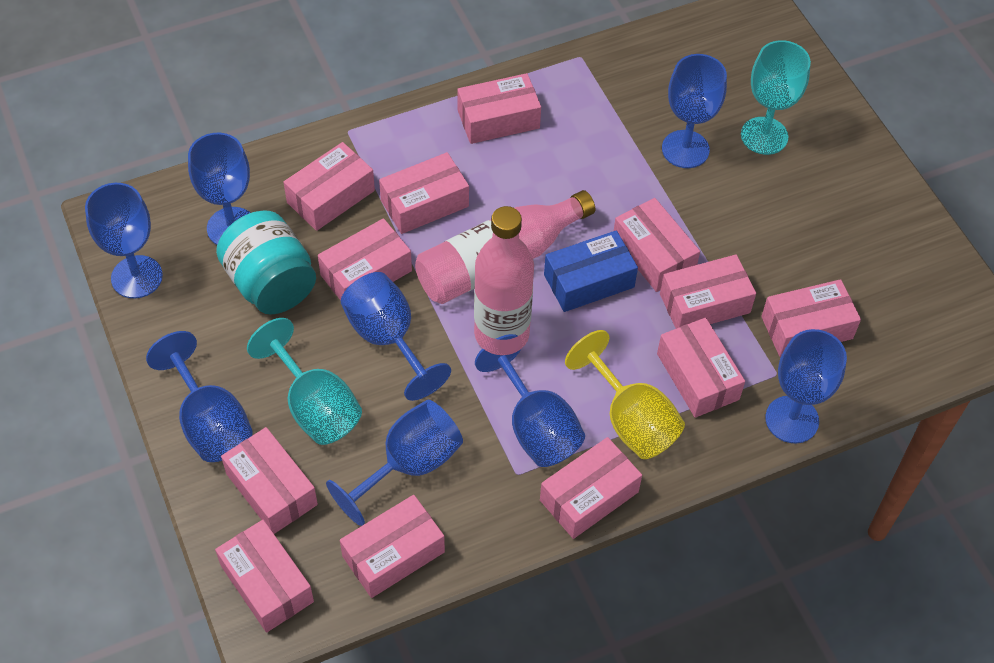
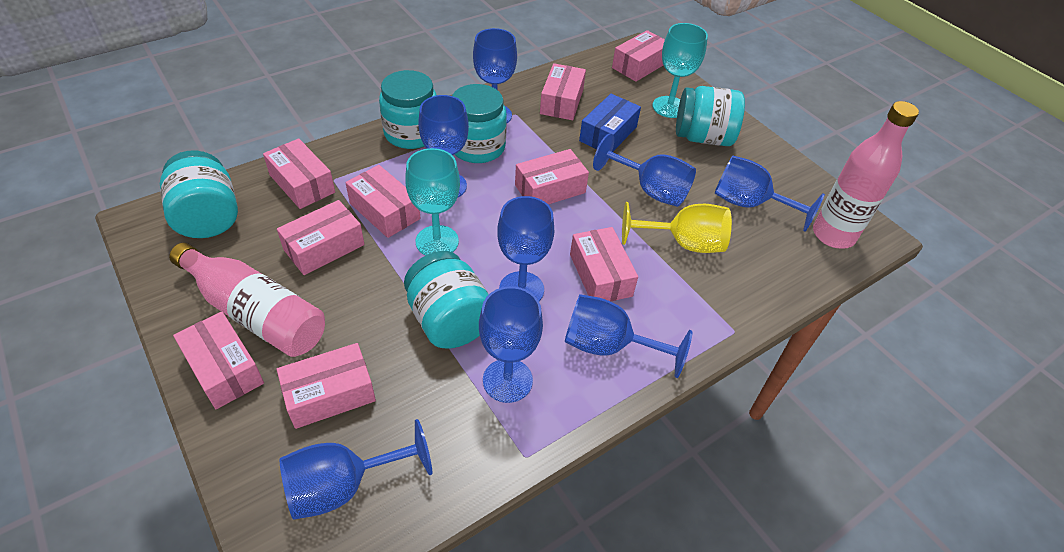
pink box: [215,520,314,632] [221,427,318,534] [284,142,375,231] [318,218,412,300] [340,495,445,598] [379,152,469,234] [457,73,541,144] [540,437,642,539] [614,198,700,292] [657,318,745,418] [660,254,756,329] [761,279,861,357] = 12 -> [173,312,264,409] [263,138,335,209] [277,200,365,275] [277,343,376,429] [346,165,420,238] [515,149,589,204] [540,63,586,120] [570,227,638,301] [612,30,665,82] = 9
turquoise jar: [216,211,316,315] = 1 -> [160,150,238,238] [379,70,436,149] [404,251,489,349] [452,84,507,163] [676,86,745,146] = 5

